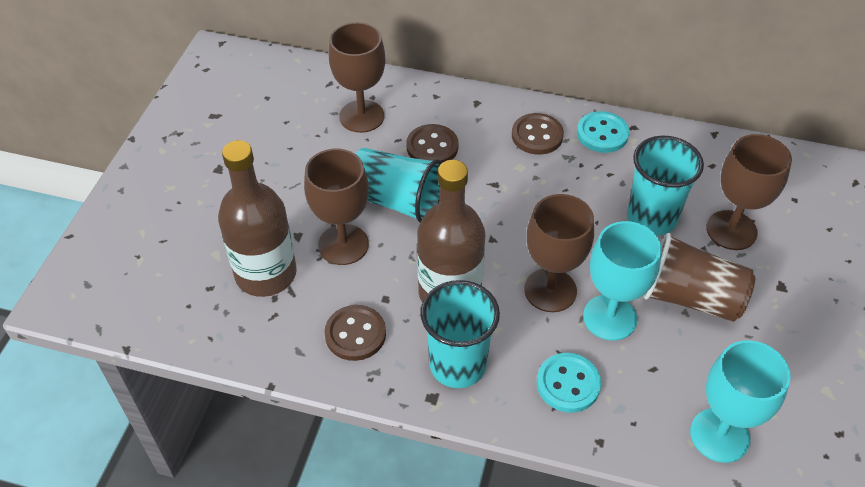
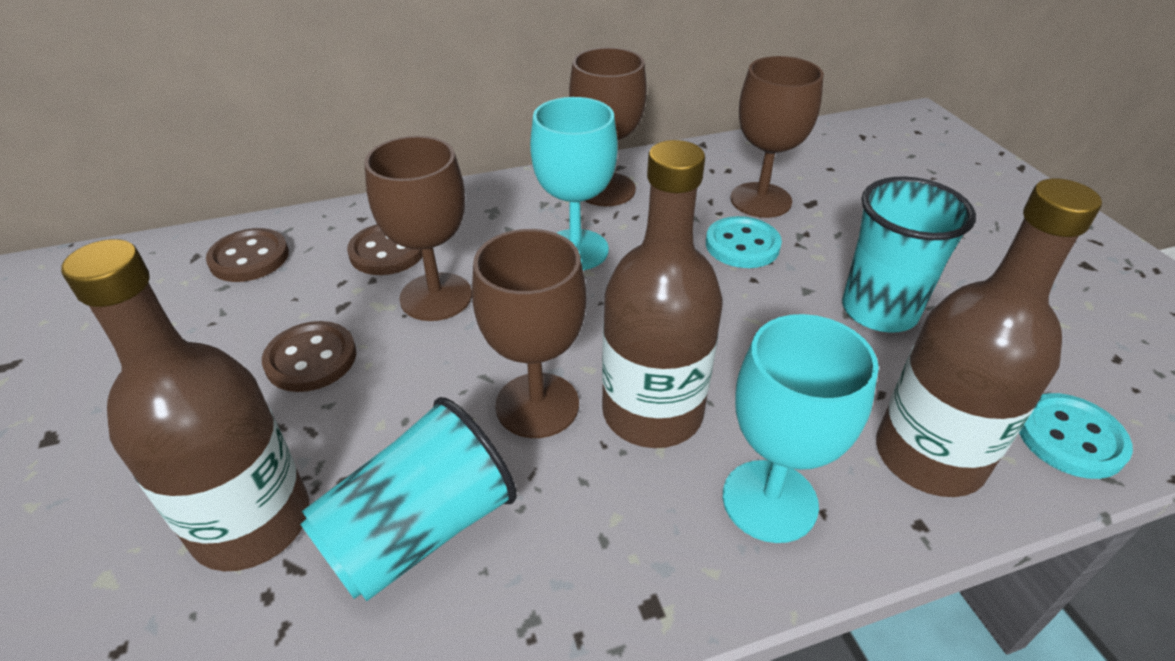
brown bottle: [218,140,297,297] [417,160,485,303] = 2 -> [61,239,309,571] [602,140,723,448] [876,178,1102,497] = 3
brown cup: [644,233,755,322] = 1 -> none = 0
turquoise cup: [355,148,443,222] [420,280,500,388] [627,136,704,236] = 3 -> [300,397,517,601] [842,177,976,333] = 2

